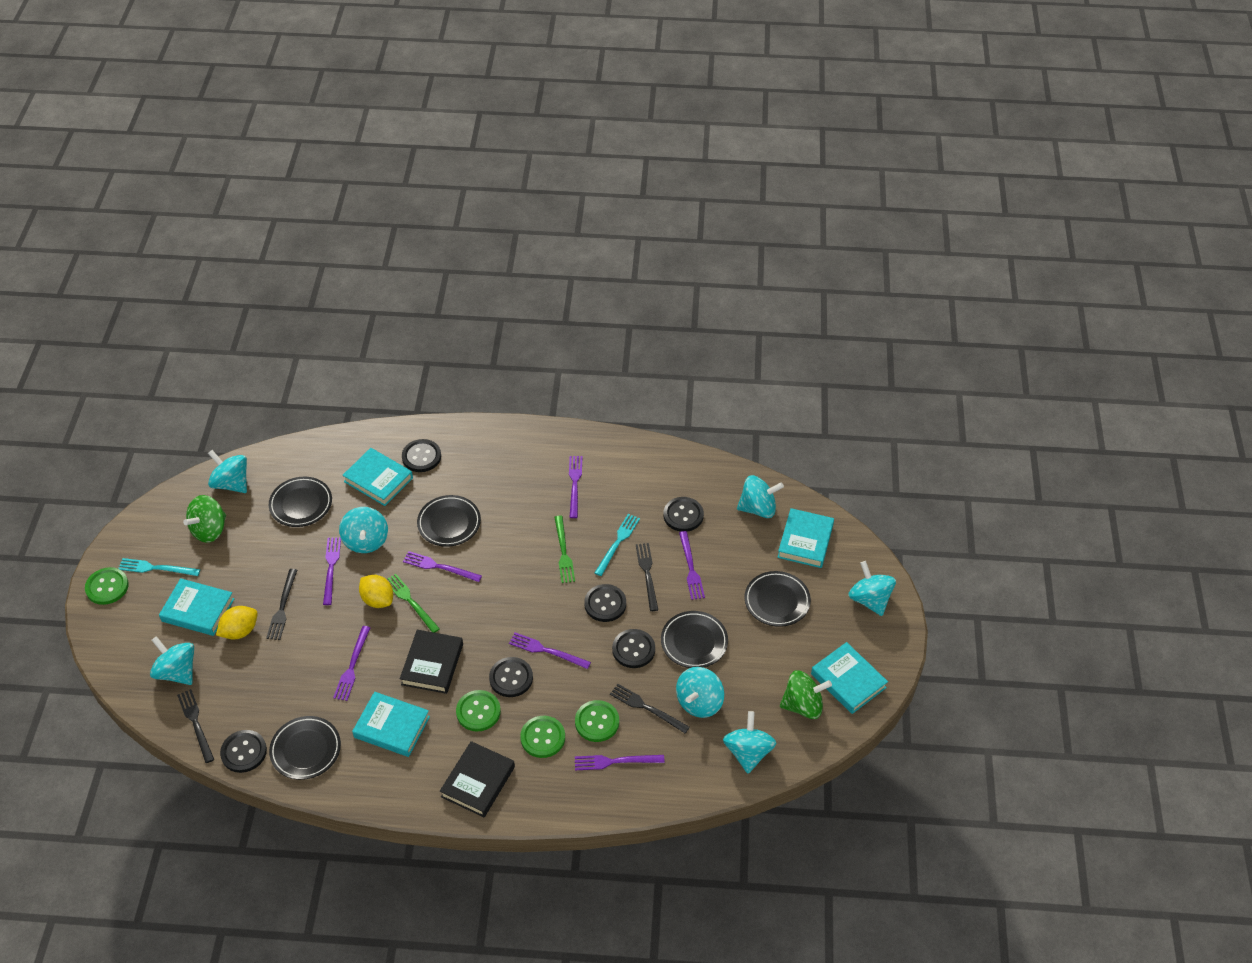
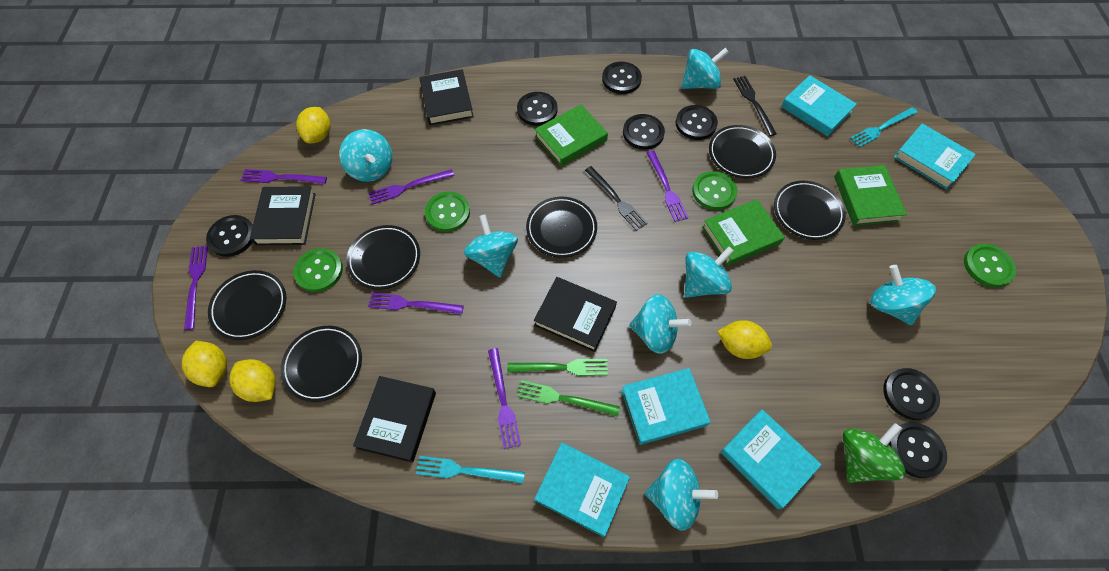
black book: [400,630,463,694] [440,741,515,817] = 2 -> [250,186,316,245] [353,376,436,463] [420,69,474,125] [534,277,617,352] = 4
black button: [220,730,267,773] [402,439,441,472] [489,657,533,697] [584,584,626,622] [612,629,655,668] [663,497,704,532] = 6 -> [206,215,253,257] [517,92,557,126] [602,62,642,94] [623,114,665,150] [676,105,718,140] [883,368,940,420] [888,422,947,478] = 7
black fork: [177,689,214,763] [266,569,297,640] [610,684,690,733] [636,543,658,611] = 4 -> [585,166,648,231] [733,76,777,136] = 2
black plate: [269,477,332,527] [269,716,341,780] [417,495,481,547] [661,611,728,668] [745,571,811,627] = 5 -> [208,270,286,340] [281,326,362,402] [346,225,420,290] [526,197,597,258] [709,125,776,178] [774,181,846,240] = 6
green book: none = 0 -> [535,104,608,166] [702,199,785,266] [834,165,907,226] = 3
green spinning top: [183,495,226,543] [780,670,832,719] = 2 -> [843,423,906,483] = 1
purple fork: [323,537,341,605] [333,626,370,701] [403,551,482,582] [509,632,591,669] [569,456,582,518] [575,755,665,770] [679,531,705,600] = 7 -> [184,245,208,330] [241,169,327,184] [368,169,454,205] [368,292,464,314] [488,348,521,449] [647,150,689,222] = 6
yellow lemon: [216,606,258,640] [359,575,393,608] = 2 -> [182,341,227,387] [229,359,276,402] [296,107,330,144] [717,320,772,359] = 4

